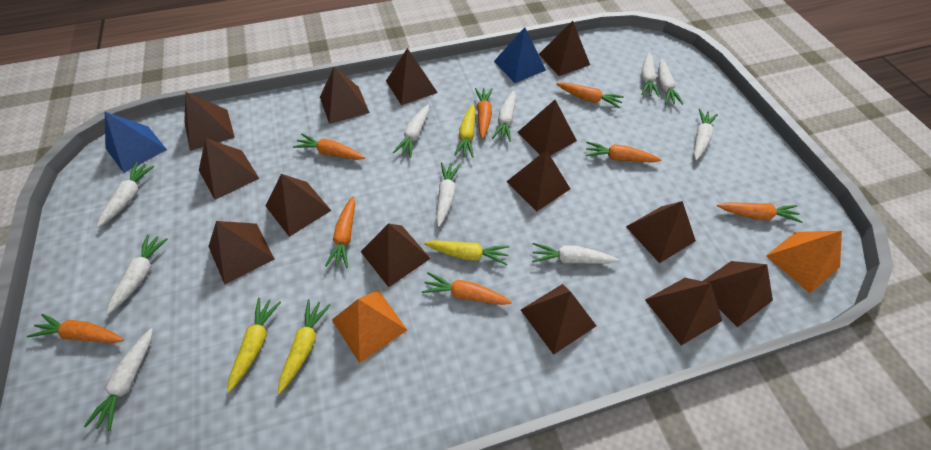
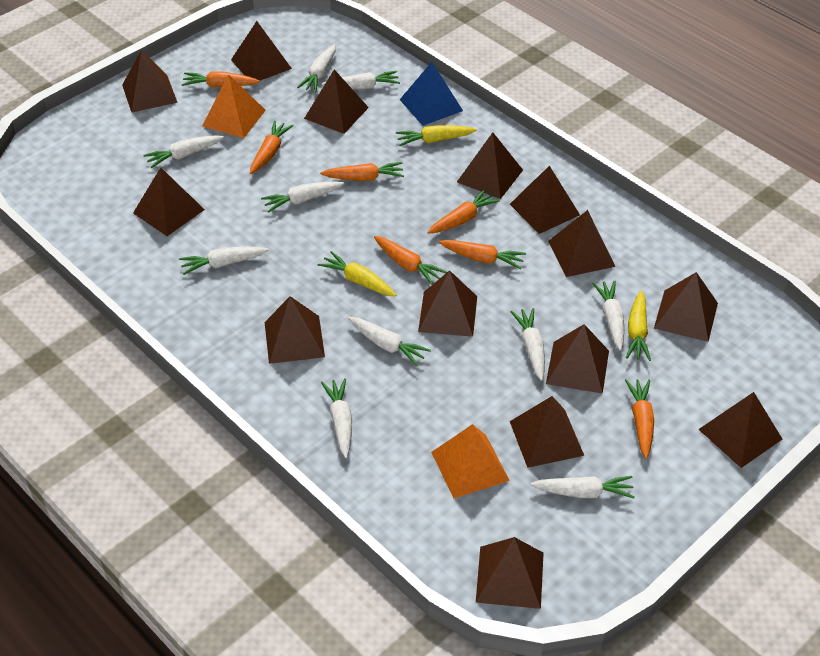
blue pyramid: [105,112,167,173] [494,27,546,83] = 2 -> [400,62,463,126] = 1
orange carrot: [27,314,124,343] [293,134,365,160] [325,196,355,268] [422,272,512,305] [475,88,493,139] [556,82,624,109] [586,142,661,163] [717,202,803,223] = 8 -> [182,71,260,87] [250,120,294,174] [320,162,404,181] [374,236,447,285] [427,189,500,234] [439,240,526,269] [625,379,654,459] = 7
yellow carrot: [227,298,281,392] [278,300,331,394] [424,240,510,265] [454,104,476,158] = 4 -> [318,251,396,297] [396,125,477,146] [626,290,651,361] = 3

